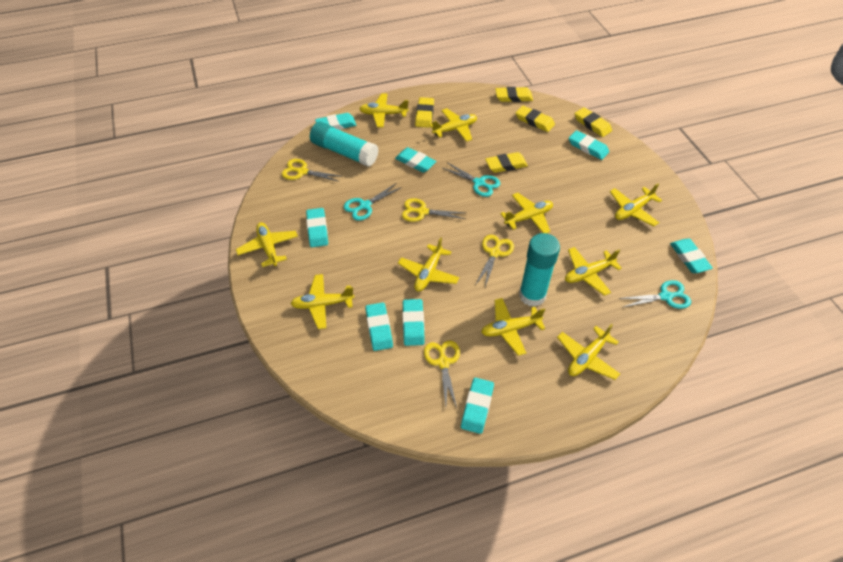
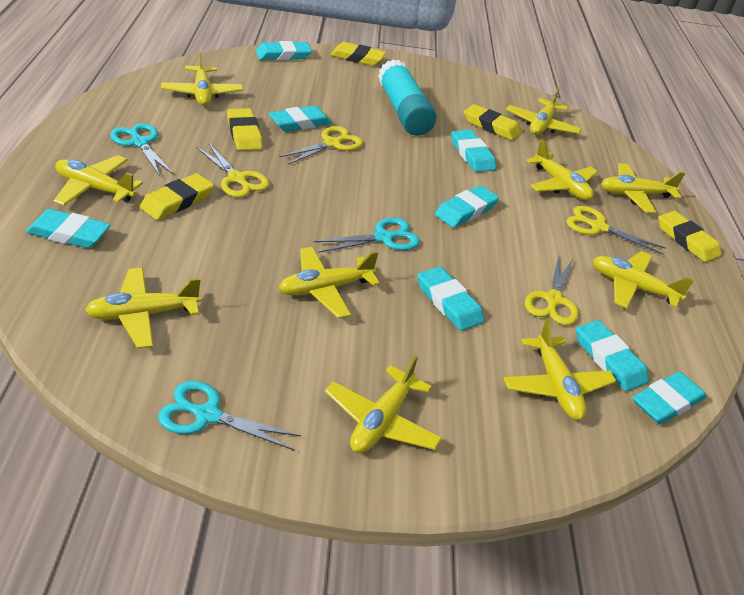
turquoise glue stick: [310,122,379,167] [519,233,560,307] = 2 -> [378,59,437,136] = 1

